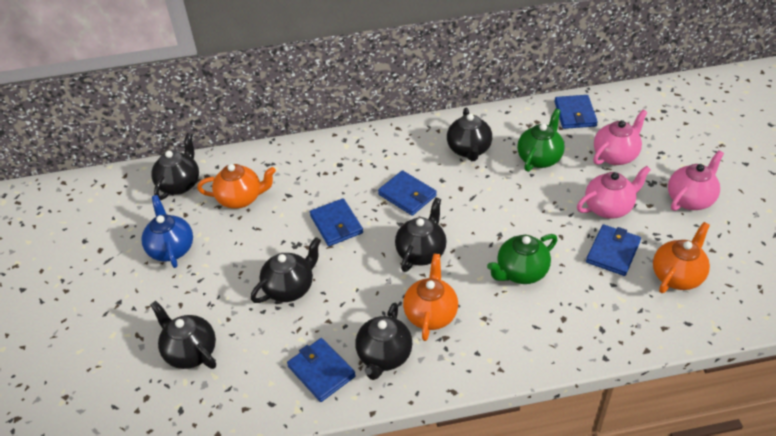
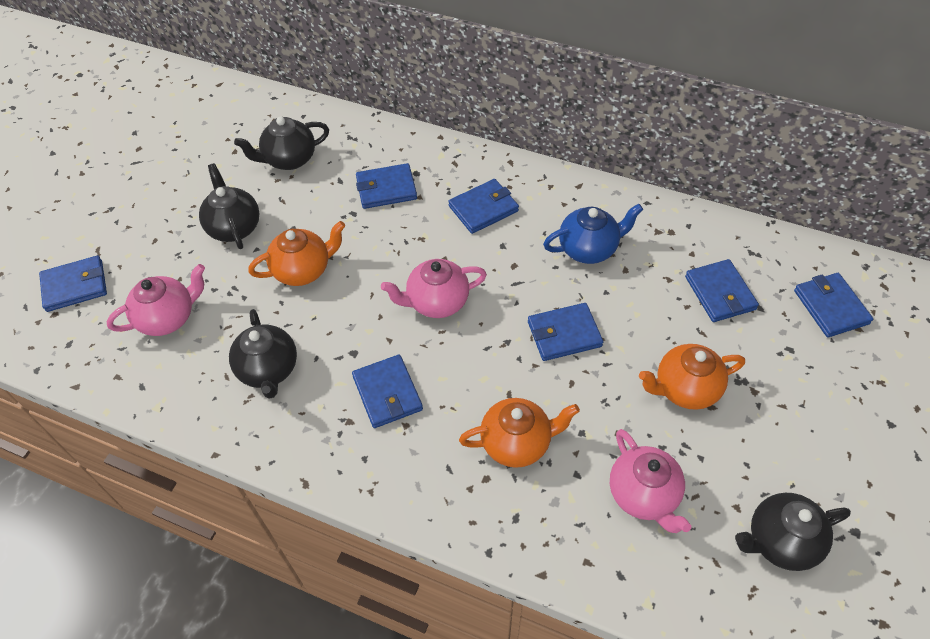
black teapot: [150,301,216,369] [151,133,199,200] [251,237,321,303] [355,303,412,380] [395,197,446,272] [447,108,492,161] = 6 -> [199,163,260,249] [229,309,297,399] [234,116,329,170] [735,493,851,571] = 4
blue wallet: [287,338,356,402] [310,198,363,246] [378,170,437,216] [554,95,598,129] [586,225,641,276] = 5 -> [39,255,107,312] [352,355,423,428] [356,163,417,209] [448,179,519,234] [528,303,603,361] [685,259,759,322] [794,273,873,337] = 7
green teapot: [487,234,557,284] [517,109,565,172] = 2 -> none = 0

